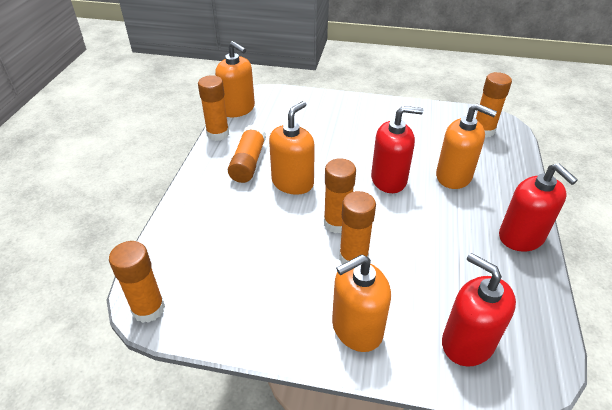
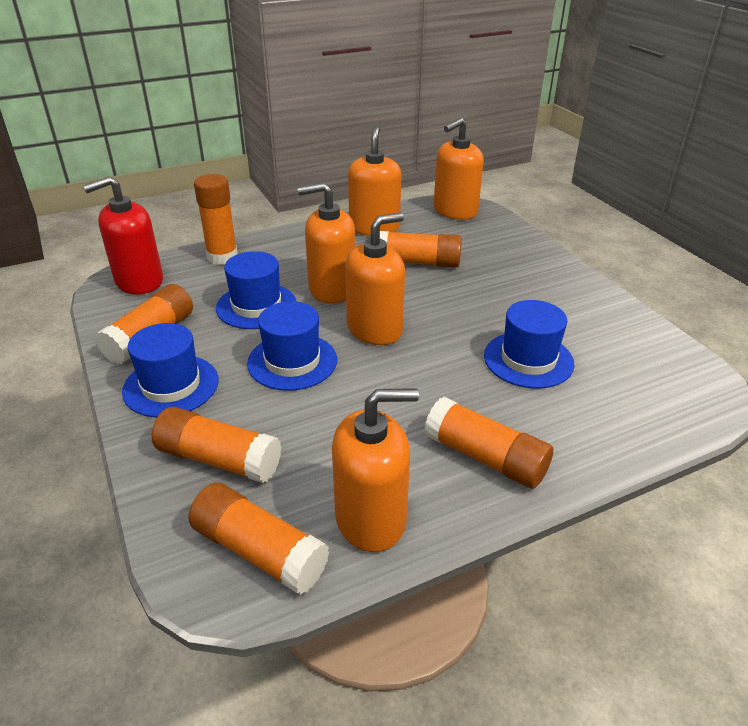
blue hat: none = 0 -> [122,323,218,417] [216,251,297,329] [247,301,337,391] [484,300,575,389] = 4
orange soap dispenser: [215,41,255,117] [269,101,315,195] [332,255,391,352] [436,104,497,189] = 4 -> [298,183,355,304] [332,388,419,552] [345,213,405,345] [348,126,402,236] [434,118,484,220] = 5
red soap dispenser: [371,106,423,193] [442,253,516,367] [499,163,578,252] = 3 -> [83,176,163,294] = 1

